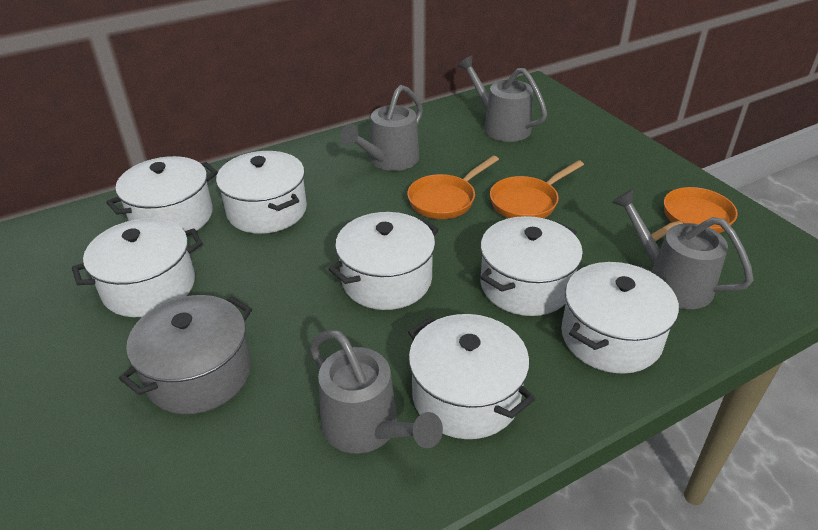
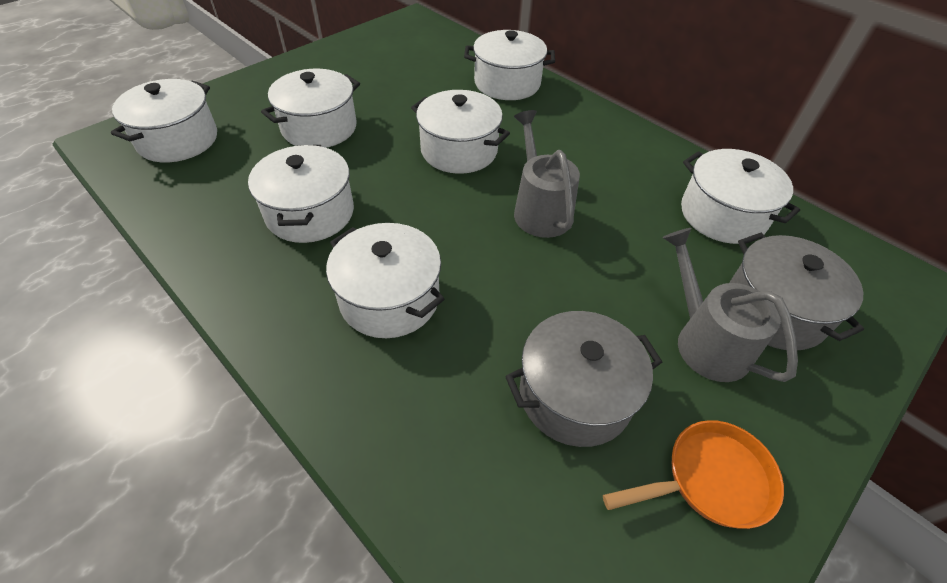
grey pot: [119,295,252,414] = 1 -> [505,311,662,447] [729,233,864,350] = 2
grey watering can: [310,330,443,453] [340,85,423,171] [457,56,547,142] [611,189,754,309] = 4 -> [514,110,580,238] [662,228,798,382] = 2
orange pan: [407,155,499,219] [490,160,584,218] [651,187,738,242] = 3 -> [603,420,784,529] = 1

